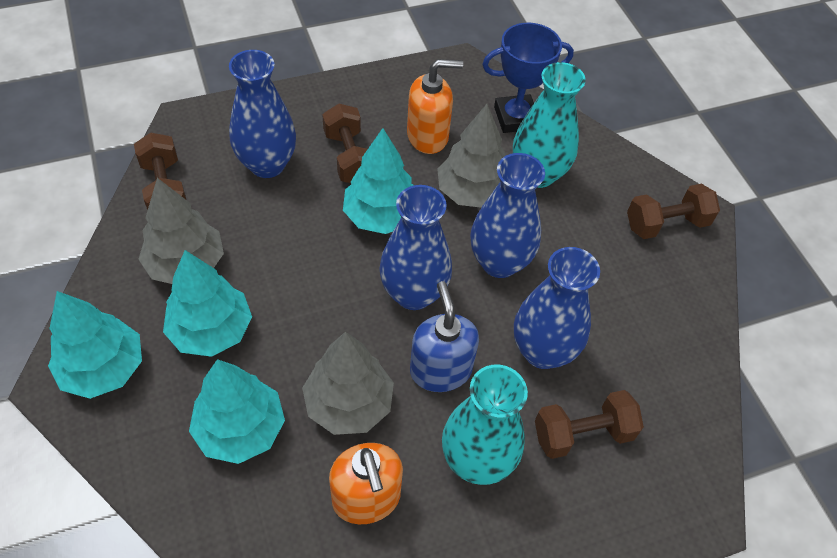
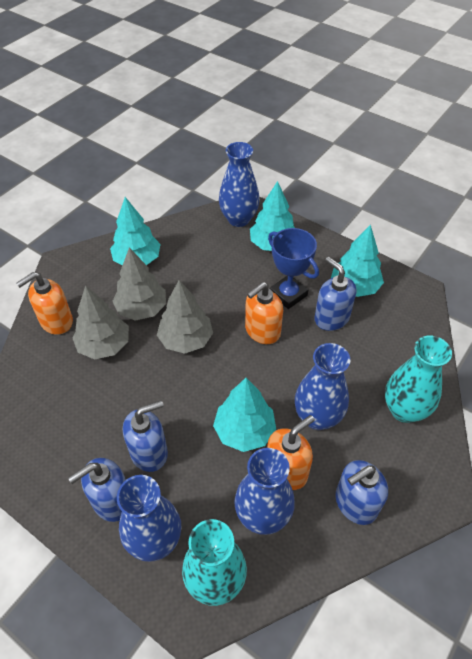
blue soap dispenser: [410,281,479,392] = 1 -> [68,458,126,522] [123,400,168,472] [314,257,356,331] [336,460,388,525] = 4
brown dumbbell: [134,133,186,210] [322,104,368,183] [535,390,644,459] [627,184,720,239] = 4 -> none = 0
orange soap dispenser: [329,443,403,524] [407,59,463,154] = 2 -> [16,272,73,335] [245,282,283,344] [267,415,315,490] = 3

